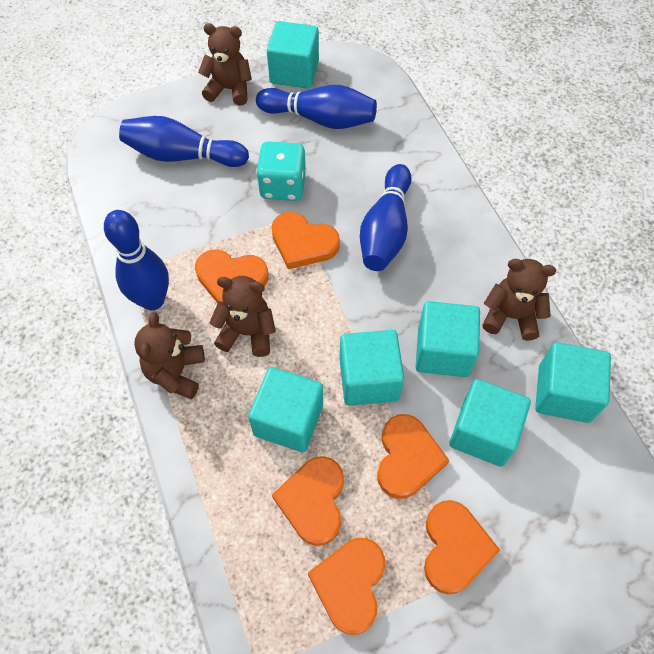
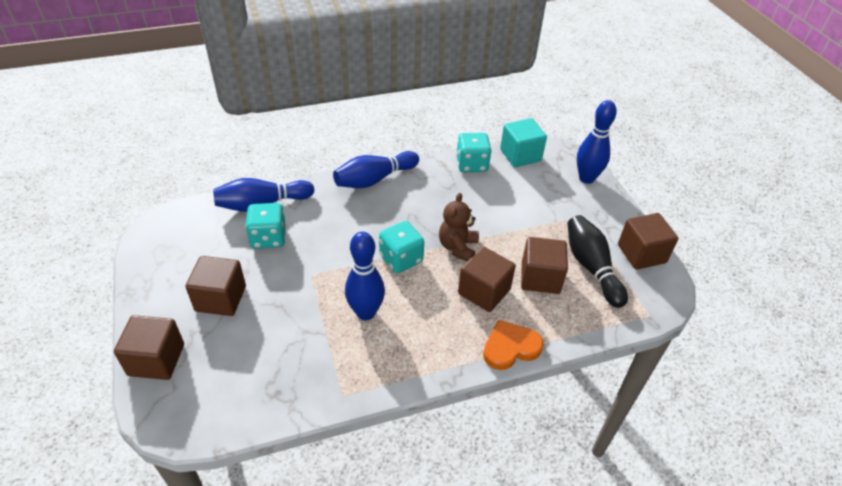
black bowling pin: none = 0 -> [567,215,628,308] = 1
brown cube: none = 0 -> [114,315,184,380] [185,256,246,316] [458,246,516,312] [521,237,568,294] [618,213,678,270] = 5
brown teddy bear: [134,312,205,399] [198,23,252,106] [209,276,276,357] [482,259,556,341] = 4 -> [439,193,479,261] = 1
orange heart: [195,250,268,303] [271,212,340,269] [272,456,344,546] [308,538,385,635] [377,414,449,499] [424,500,500,594] = 6 -> [483,320,544,370] = 1
turquoise cube: [248,367,323,452] [267,21,319,89] [339,330,404,406] [416,301,480,377] [449,379,531,467] [535,342,611,423] = 6 -> [500,118,547,167] = 1
turquoise dice: [256,141,306,201] = 1 -> [245,203,286,249] [379,221,424,273] [456,133,492,172] = 3

